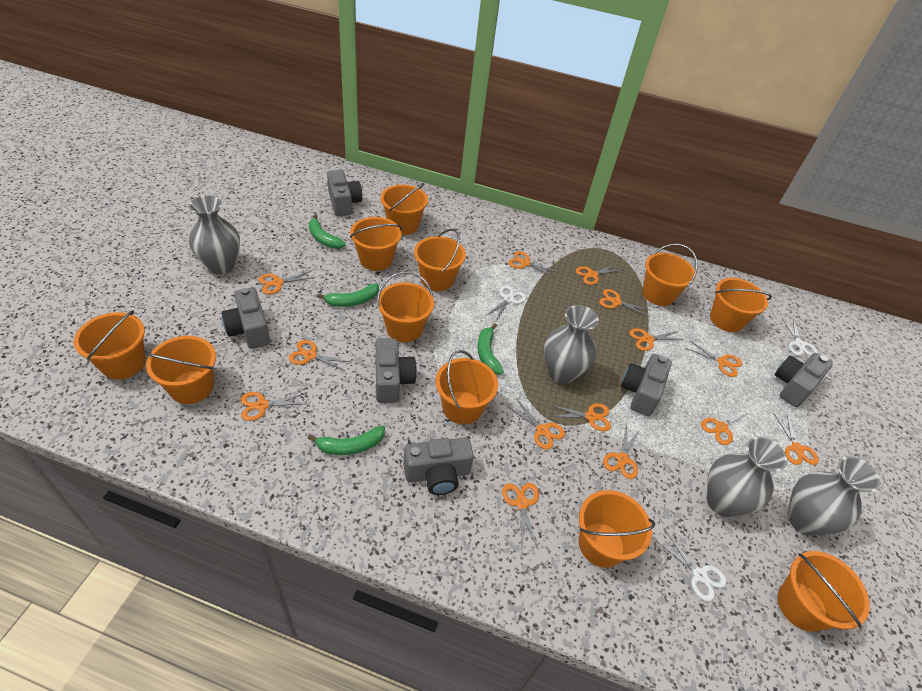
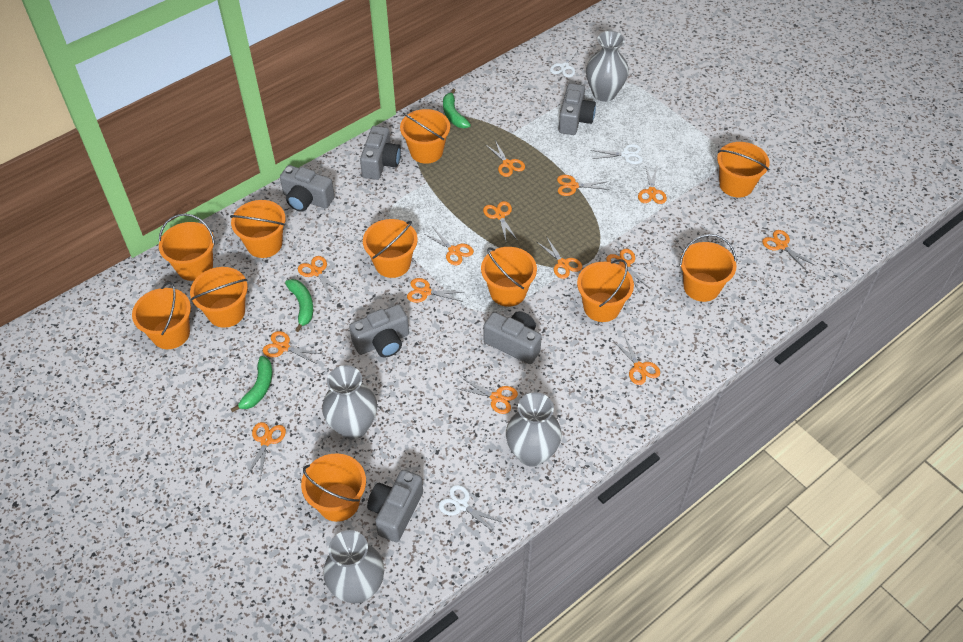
green banana: [308,426,385,455] [309,214,346,249] [317,284,379,307] [477,323,504,374] = 4 -> [231,356,272,412] [285,279,313,332] [443,89,471,128] = 3

